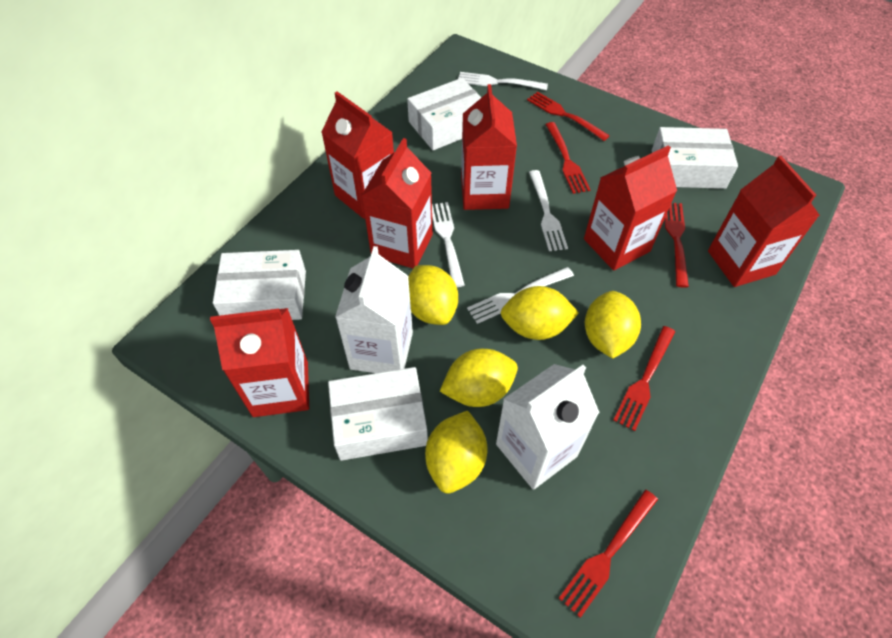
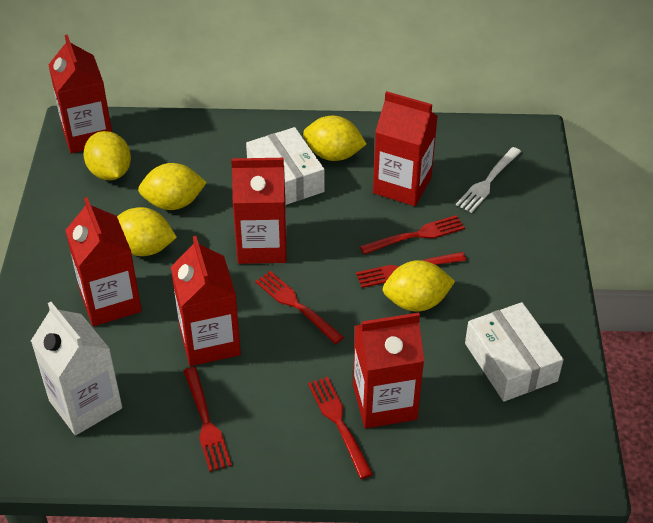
white box: [213,250,306,320] [328,367,428,461] [407,78,481,150] [652,127,738,189] = 4 -> [246,127,325,205] [465,302,564,402] = 2
white carton: [335,246,413,373] [496,364,600,490] = 2 -> [31,302,122,435] = 1
white fork: [432,202,465,287] [458,72,548,90] [467,267,574,324] [529,170,568,251] = 4 -> [456,147,521,213] = 1

